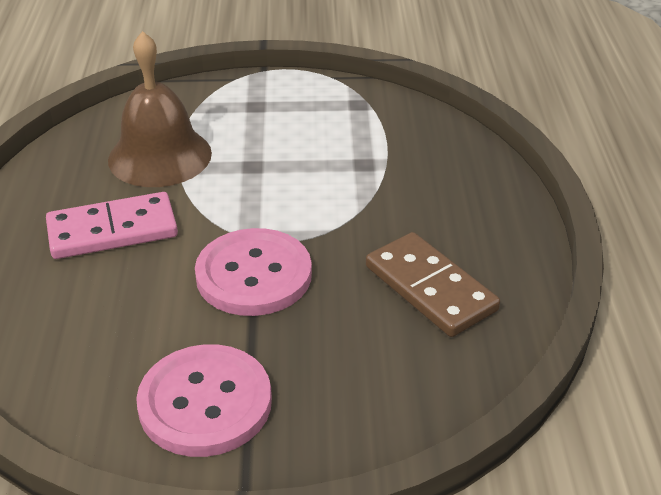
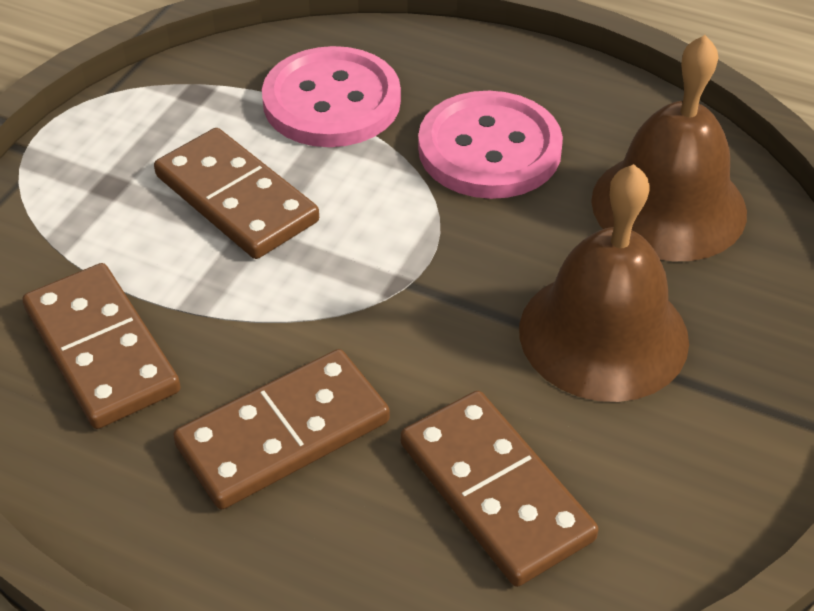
brown bell: [108,31,212,187] = 1 -> [519,164,689,402] [591,35,747,262] = 2
brown domino: [366,232,500,337] = 1 -> [22,263,181,429] [154,128,319,259] [173,349,390,509] [401,391,598,587] = 4
pink domino: [46,192,178,259] = 1 -> none = 0

